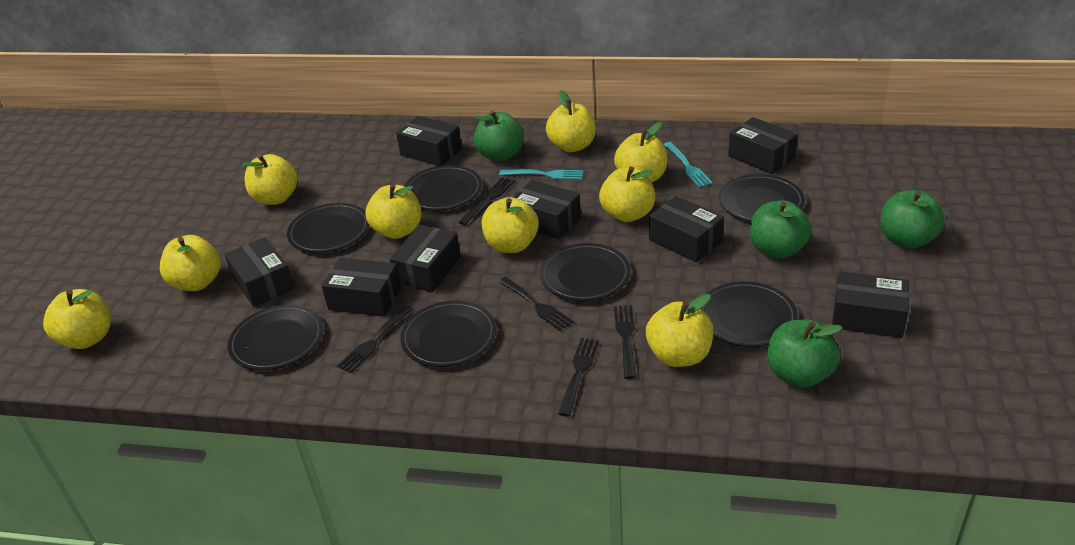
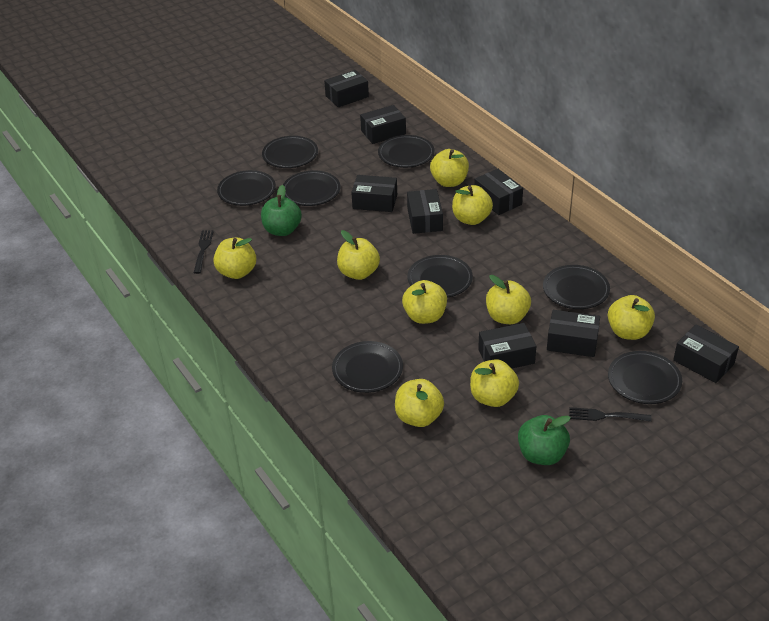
black fork: [337,305,414,373] [458,177,515,225] [499,277,573,331] [558,338,599,417] [614,305,636,379] = 5 -> [194,230,214,274] [569,407,651,422] = 2
black plate: [228,305,323,370] [287,203,369,253] [401,301,497,367] [405,165,482,211] [540,243,631,301] [701,281,798,347] [719,174,805,222] = 7 -> [217,170,276,206] [262,136,318,168] [283,170,340,206] [332,341,403,393] [378,135,434,168] [407,255,473,298] [543,265,610,309] [608,351,682,404] = 8
green apple: [473,110,524,161] [750,200,811,259] [767,319,843,387] [880,190,945,249] = 4 -> [261,185,302,236] [518,415,571,465] = 2
turquoise fork: [499,169,584,180] [664,142,713,187] = 2 -> none = 0

